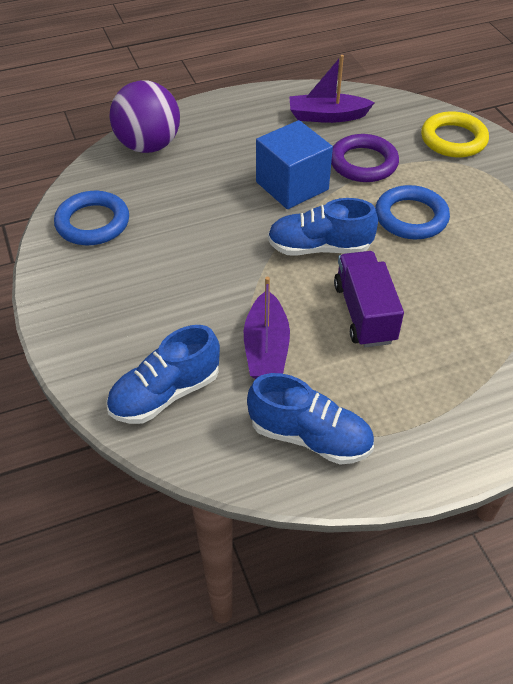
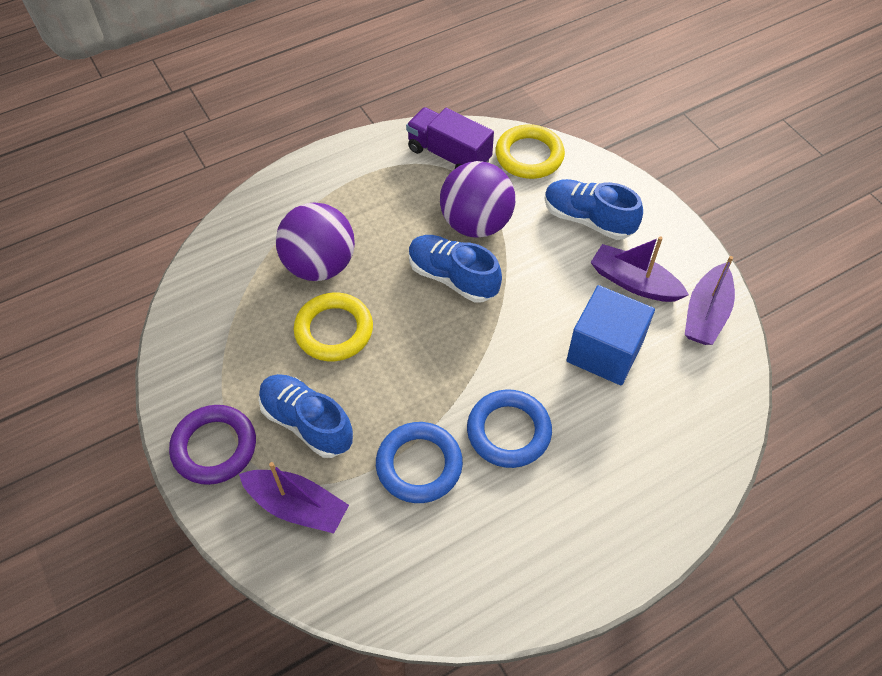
purple ball: [110,80,180,153] = 1 -> [276,202,355,281] [440,161,515,238] = 2
purple boat: [244,277,290,379] [289,55,375,123] = 2 -> [239,462,349,533] [591,236,689,302] [685,256,735,345] = 3
yellow ring: [421,111,489,157] = 1 -> [294,293,373,361] [496,124,565,179] = 2

